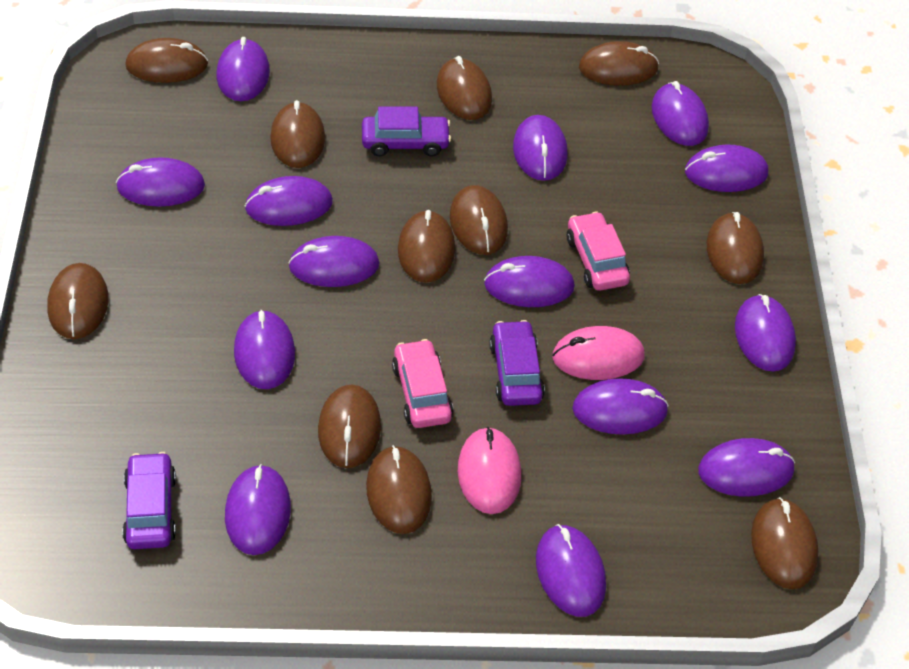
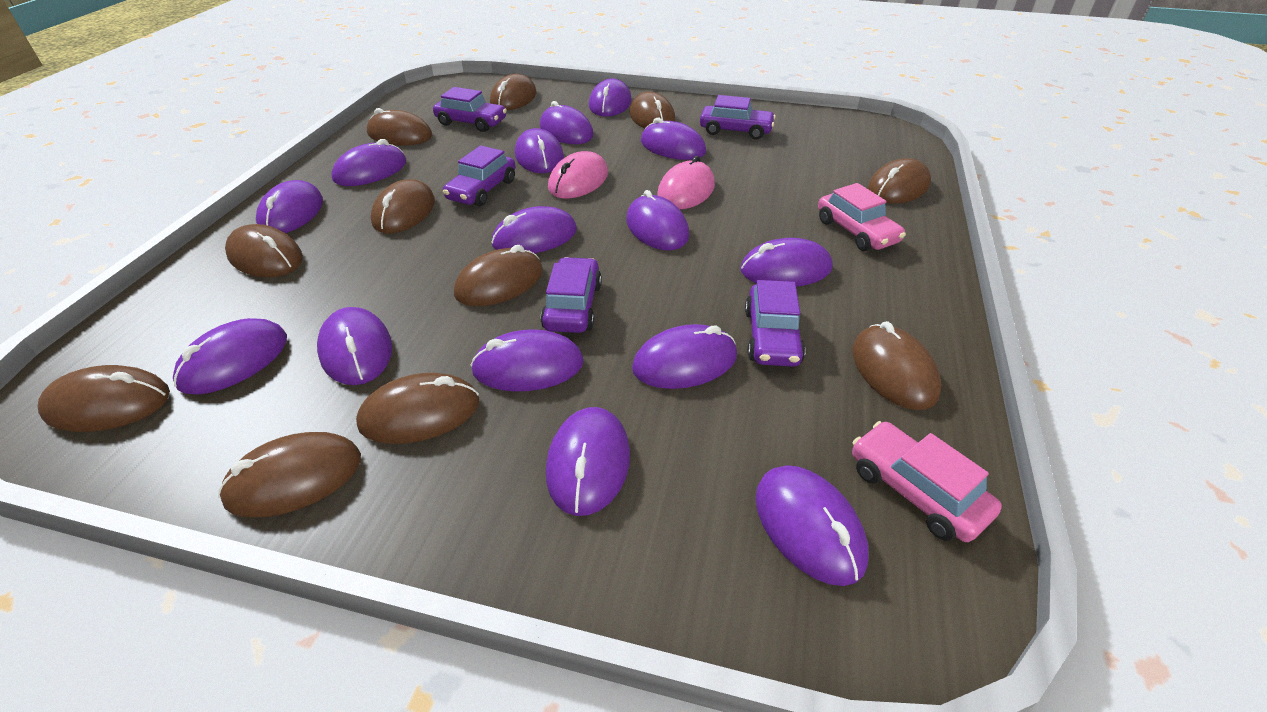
purple car: [122,452,176,549] [362,107,451,157] [489,320,545,406] = 3 -> [433,87,507,132] [443,145,515,206] [540,257,602,333] [700,95,776,140] [745,280,806,367] = 5
purple mouse: [116,157,205,207] [217,37,270,101] [225,464,291,555] [234,310,295,389] [245,176,333,226] [288,236,380,287] [484,256,575,307] [513,115,568,181] [536,524,606,617] [573,378,669,435] [652,81,709,146] [685,145,768,192] [698,438,795,497] [735,294,796,372] = 14 -> [173,318,287,395] [256,180,323,233] [317,307,392,385] [331,139,406,186] [470,329,584,391] [491,206,577,253] [515,128,564,173] [540,101,594,144] [546,407,630,516] [589,79,632,116] [626,190,689,250] [632,324,737,389] [641,118,706,160] [740,238,833,287] [755,465,869,586] = 15

